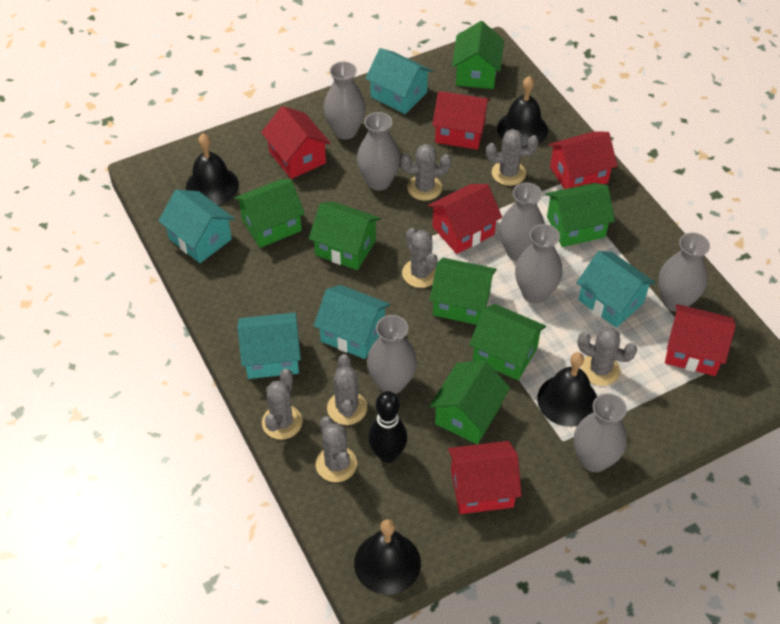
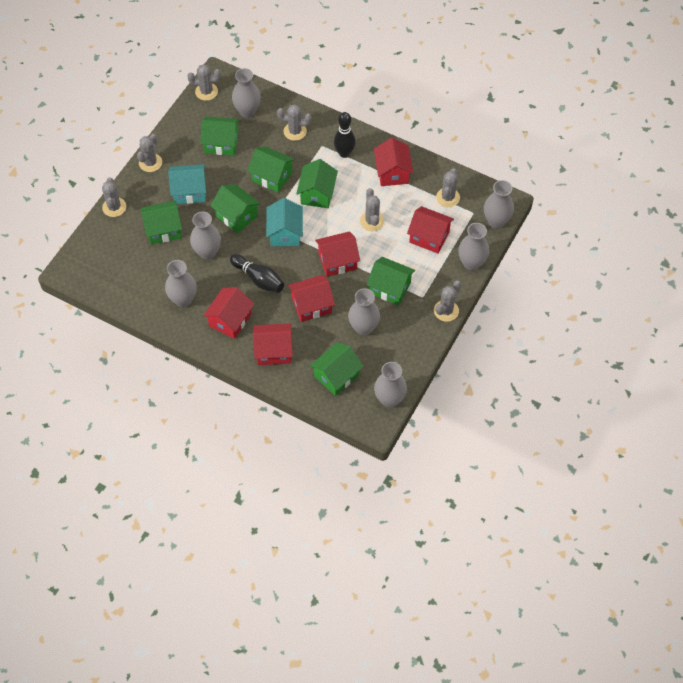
black bell: [186,134,239,205] [354,519,421,595] [497,76,548,146] [537,352,597,427] = 4 -> none = 0
black bowling pin: [368,391,407,463] = 1 -> [230,254,284,293] [334,112,356,158] = 2
turquoise house: [158,190,235,263] [237,313,301,379] [314,285,390,359] [365,48,433,114] [576,251,656,328] = 5 -> [168,164,206,204] [266,198,303,246] = 2

